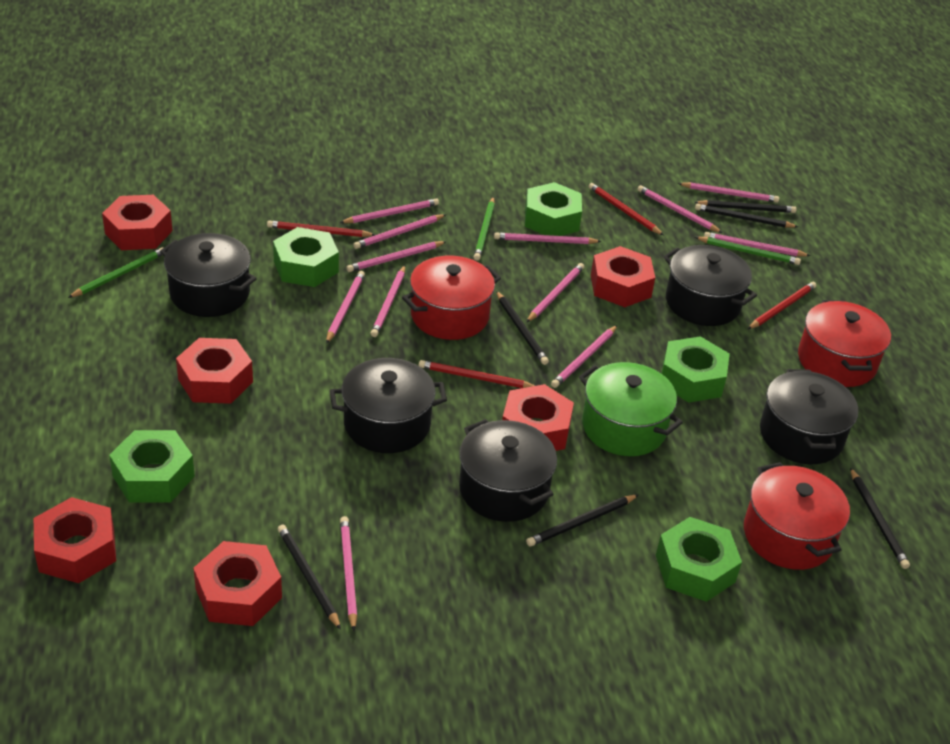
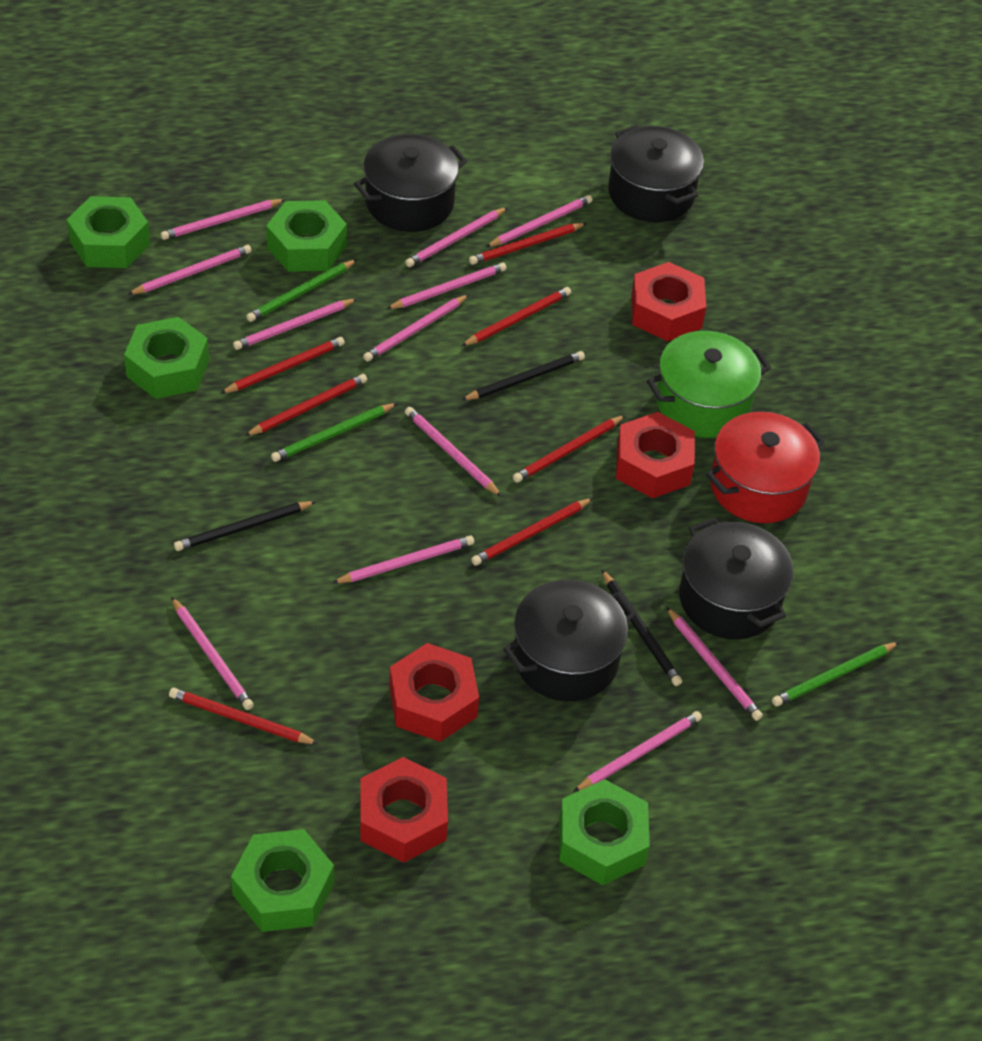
black pencil: [278,525,341,630] [496,291,549,365] [526,495,638,546] [694,200,797,213] [695,204,798,228] [850,468,910,569] = 6 -> [174,501,316,551] [462,351,585,400] [602,570,682,686] = 3
black pot: [160,233,257,317] [330,358,447,453] [459,419,557,522] [663,245,757,326] [760,369,858,464] = 5 -> [354,134,467,232] [503,580,636,701] [608,125,704,222] [679,517,794,639] = 4
red nut: [34,497,116,583] [102,195,173,250] [176,338,253,404] [193,541,282,626] [502,384,574,451] [591,246,655,307] = 6 -> [360,757,448,863] [389,643,479,742] [616,412,695,499] [631,262,706,341] = 4
red pencil: [267,221,375,237] [419,360,535,388] [589,183,664,235] [748,282,816,329] = 4 -> [169,688,318,744] [220,337,345,394] [245,374,367,436] [462,287,571,346] [469,223,586,265] [471,498,593,566] [513,415,625,483] = 7
red pot: [402,256,501,340] [744,462,850,570] [798,300,891,387] = 3 -> [706,412,825,523] = 1

